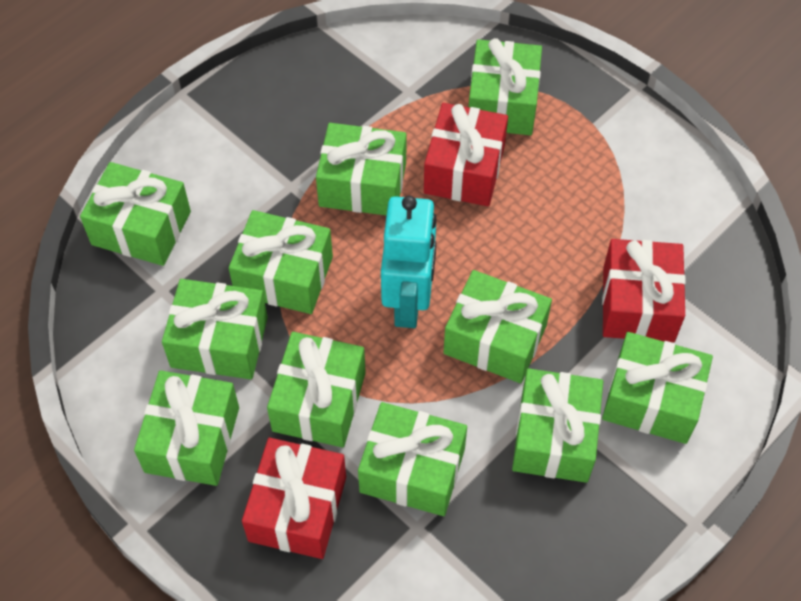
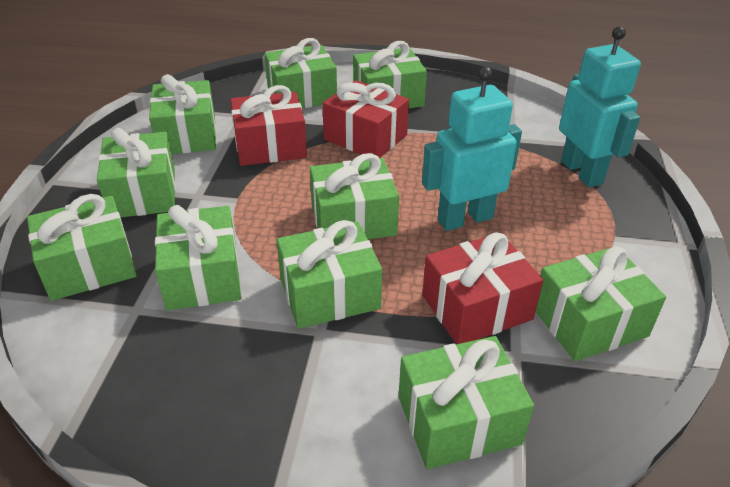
green gift: [80,162,191,266] [134,370,239,486] [162,279,268,379] [229,210,333,314] [267,332,366,448] [316,123,406,215] [358,402,467,516] [443,270,552,383] [469,38,542,135] [512,368,603,483] [602,332,713,444] = 11 -> [27,194,137,301] [97,128,176,217] [149,74,216,154] [155,205,241,310] [265,38,337,108] [277,220,382,329] [310,153,399,239] [353,41,427,108] [398,336,534,469] [536,246,666,361] = 10
turquoise robot: [381,196,436,328] = 1 -> [422,67,522,231] [559,27,641,188] = 2

